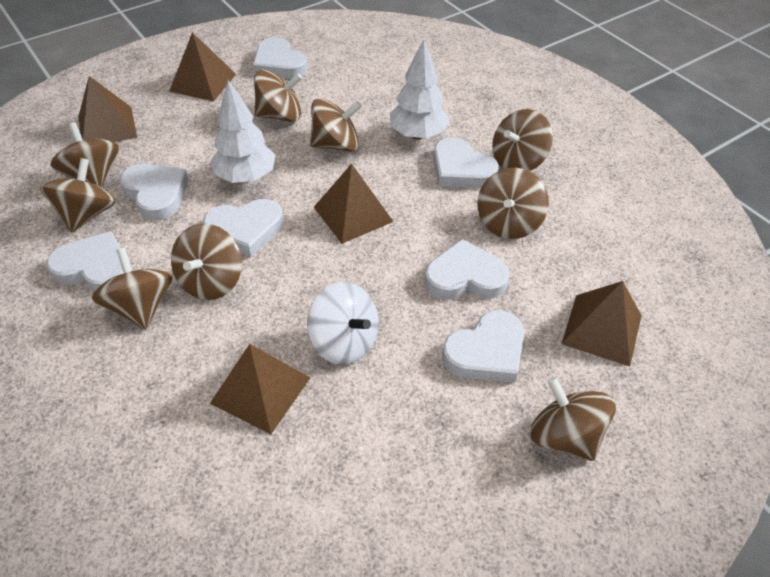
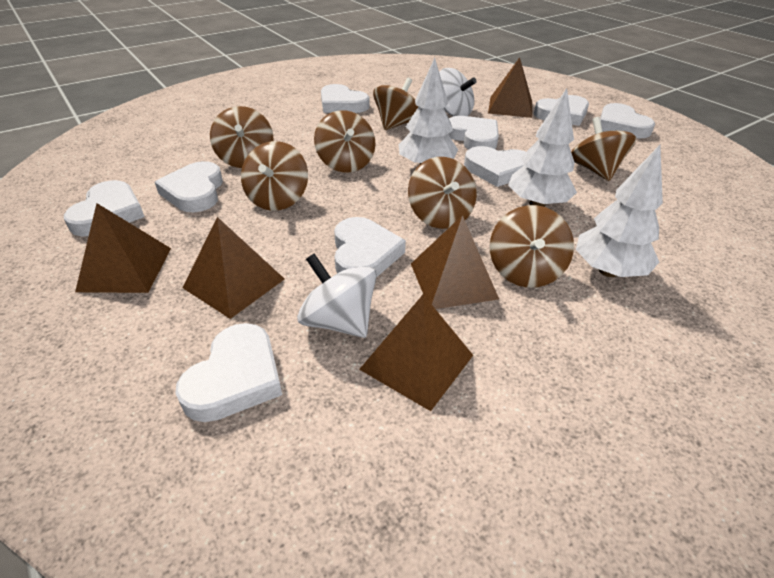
brown spinning top: [40,158,116,233] [51,122,119,187] [92,248,173,329] [171,223,242,300] [254,69,303,122] [310,98,362,152] [477,168,549,239] [492,109,553,171] [530,377,616,461] = 9 -> [210,106,273,168] [241,141,308,211] [314,110,376,173] [373,78,419,130] [408,157,477,229] [490,205,574,288] [571,117,636,181] = 7
white heart: [47,231,124,292] [120,164,189,220] [203,199,284,257] [253,37,308,79] [425,239,509,300] [433,137,499,188] [442,310,524,383] = 7 -> [64,180,144,236] [155,161,223,212] [175,323,282,422] [321,84,369,113] [334,217,406,278] [448,116,499,150] [464,146,526,187] [534,95,589,126] [600,103,655,138] = 9
white spinning top: [307,282,379,365] = 1 -> [297,253,377,338] [439,68,477,116] = 2
white tree: [211,80,276,183] [390,39,450,140] = 2 -> [399,58,458,164] [508,88,577,207] [576,145,663,277] = 3

